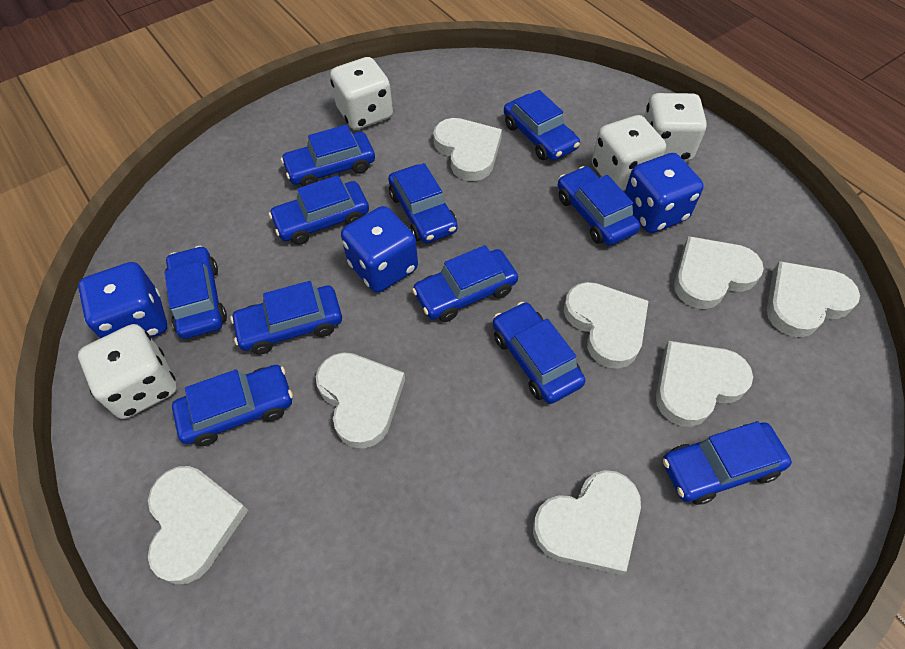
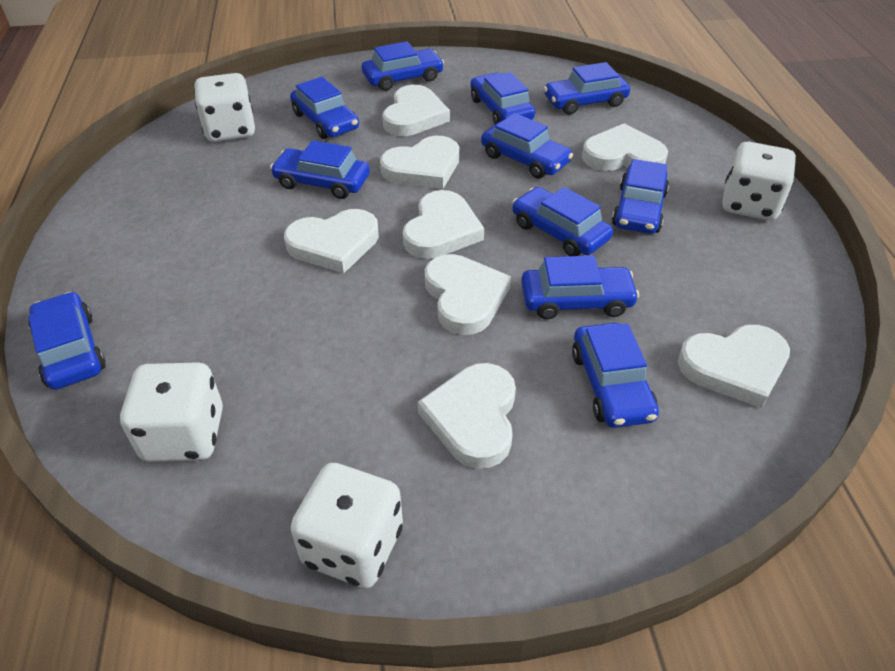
blue dice: [78,262,167,338] [341,206,418,292] [625,153,704,233] = 3 -> none = 0

